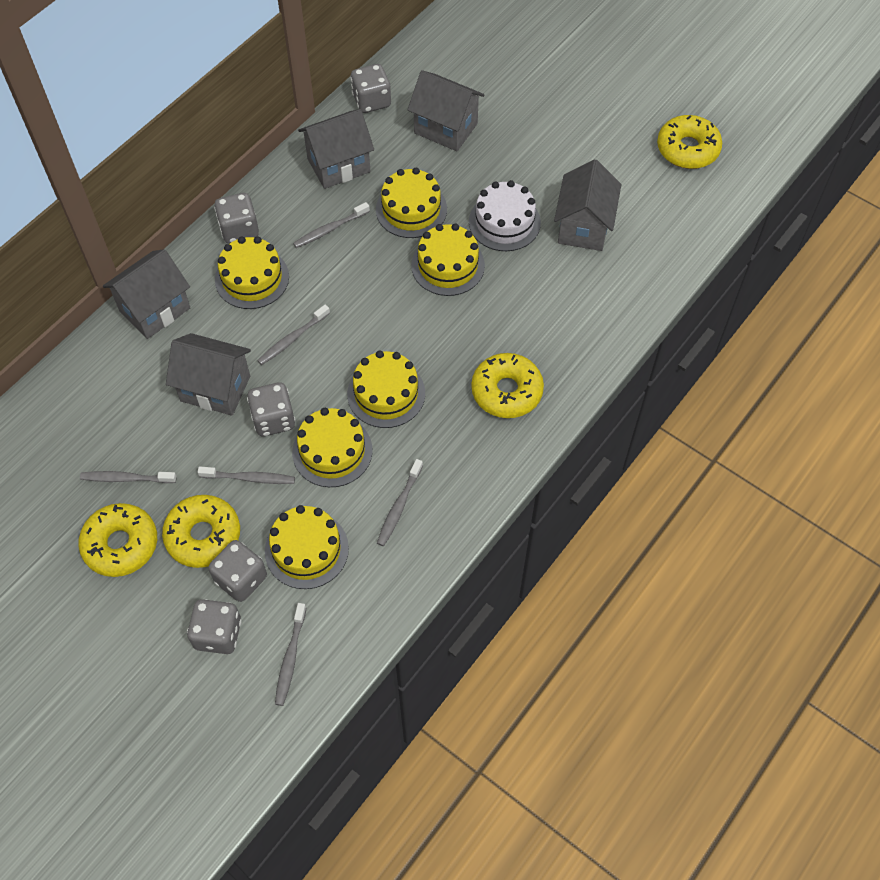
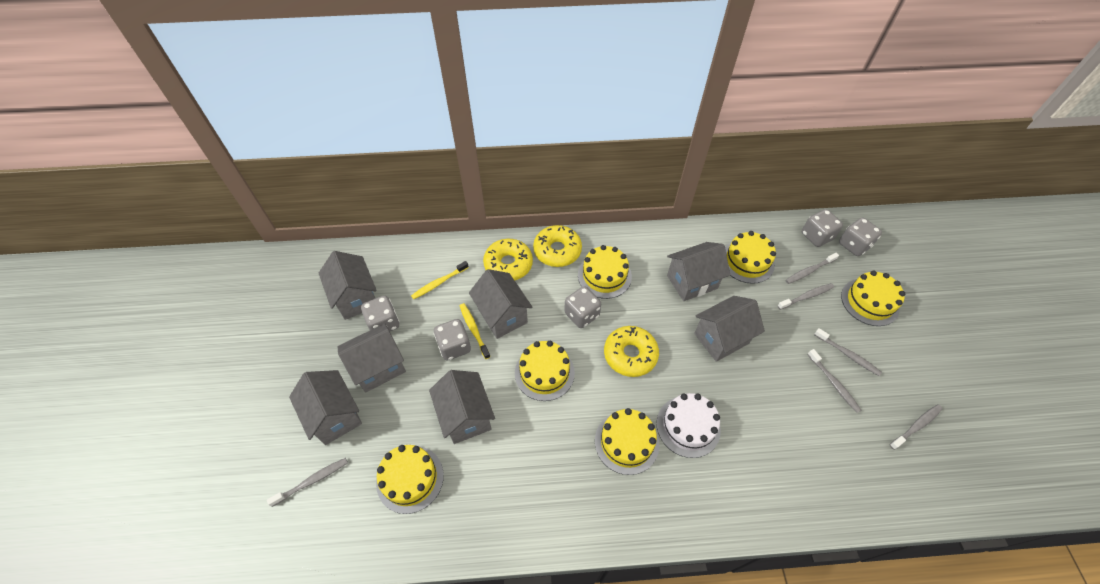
grey house: [103,249,190,339] [166,333,251,416] [298,109,374,189] [407,70,484,151] [554,160,621,251] = 5 -> [289,370,362,445] [319,251,377,320] [338,323,406,393] [429,370,495,444] [469,269,532,339] [667,242,730,301] [694,296,765,362] = 7
yellow donut: [78,503,157,577] [162,495,240,568] [471,353,544,418] [657,115,722,169] = 4 -> [483,239,533,280] [533,225,582,267] [604,326,659,377] = 3
yellow toothbrush: none = 0 -> [411,261,469,299] [460,303,490,359] = 2

